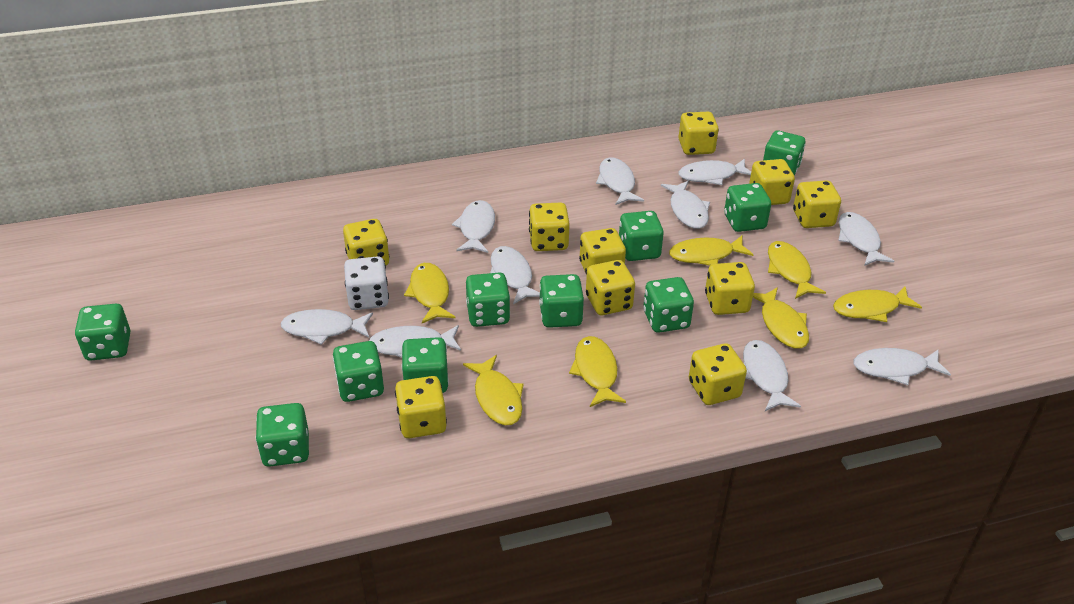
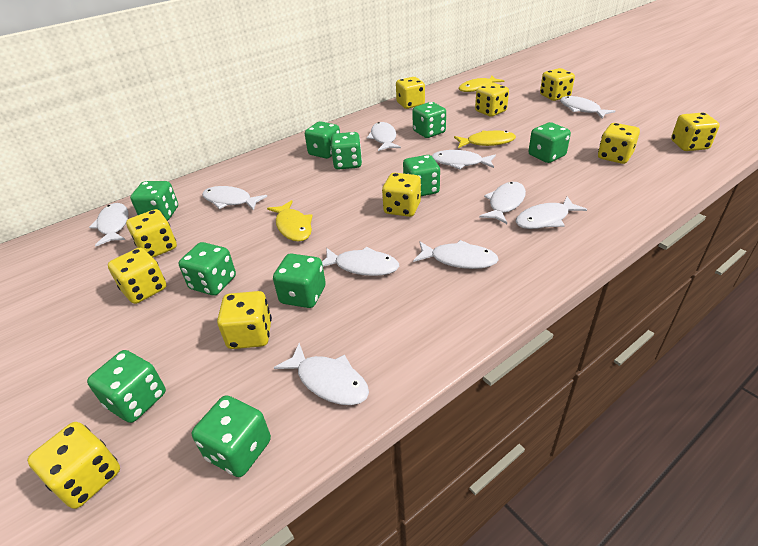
white dice: [344,256,389,310] = 1 -> none = 0
yellow fish: [404,263,456,323] [463,355,524,425] [569,336,626,407] [669,236,754,266] [753,287,809,349] [768,241,826,299] [833,286,922,322] = 7 -> [267,200,313,242] [454,130,516,148] [458,76,504,92] = 3

